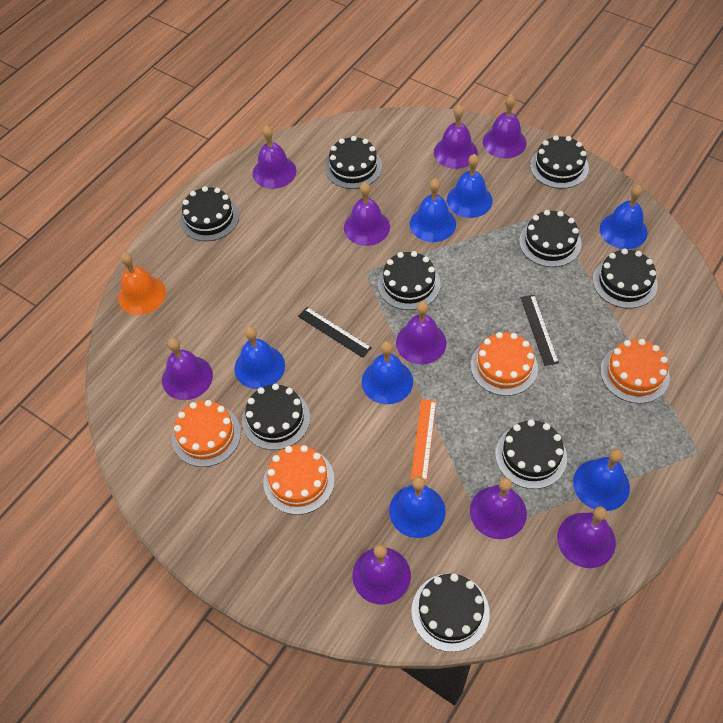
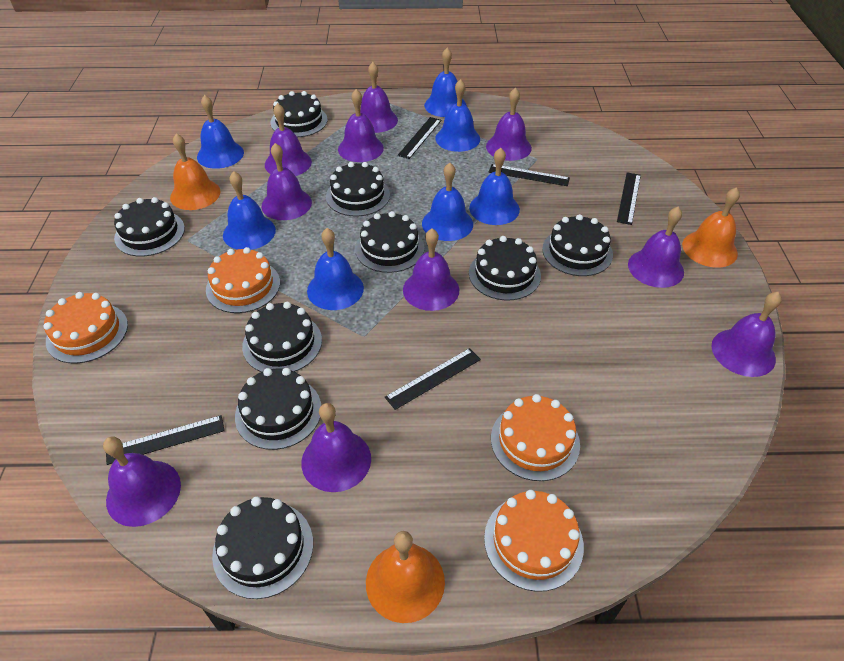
black ruler: [298,307,372,358] [520,295,559,366] = 2 -> [106,415,225,465] [385,348,481,410] [398,117,442,159] [489,164,570,186] [617,172,641,225] = 5
orange bell: [118,252,166,315] = 1 -> [170,134,221,210] [366,531,445,623] [682,187,740,268] = 3
orange ruler: [411,399,436,482] = 1 -> none = 0
purple bell: [162,338,213,400] [253,125,297,189] [344,182,390,246] [352,544,411,604] [396,301,446,364] [434,105,478,169] [470,477,527,539] [483,95,527,159] [557,507,616,568] = 9 -> [103,437,181,527] [262,143,312,220] [265,103,312,176] [301,403,371,492] [338,89,384,162] [360,62,398,133] [403,229,459,311] [486,87,532,161] [628,207,684,288] [711,292,782,377] = 10

